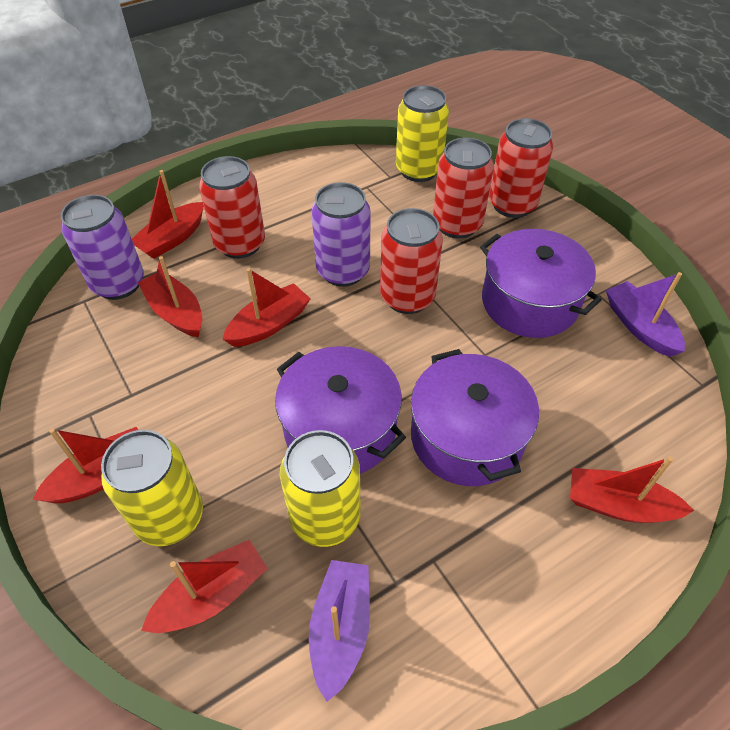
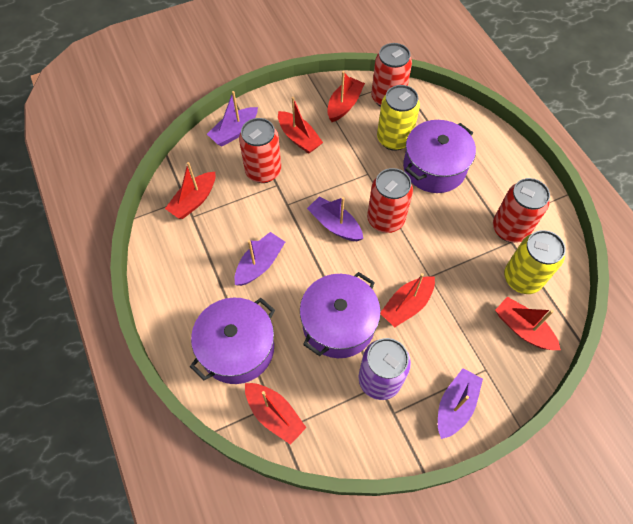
purple boat: [309,560,370,702] [606,272,685,357] = 2 -> [207,91,258,147] [235,232,285,286] [307,196,363,241] [438,368,483,439] = 4
purple can: [61,195,144,300] [311,182,371,287] = 2 -> [358,338,411,400] = 1
yellow can: [101,430,203,546] [280,430,361,547] [396,85,449,182] = 3 -> [377,85,420,151] [504,230,566,294] = 2

